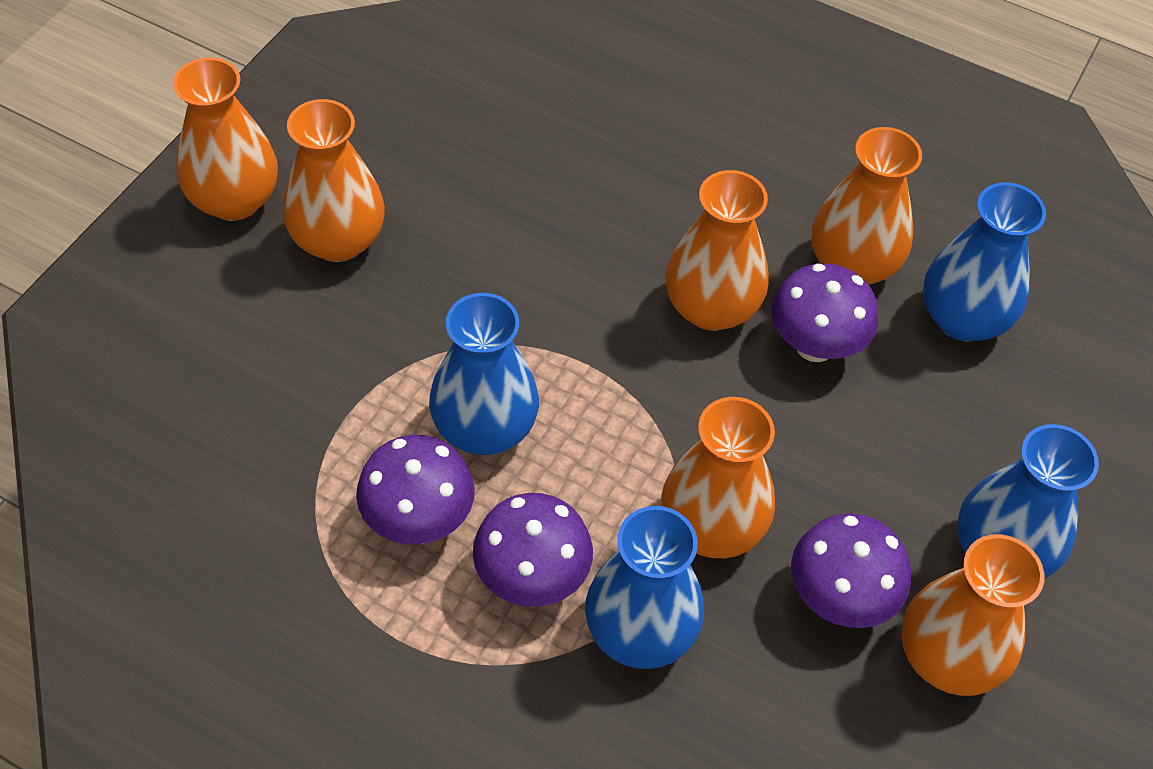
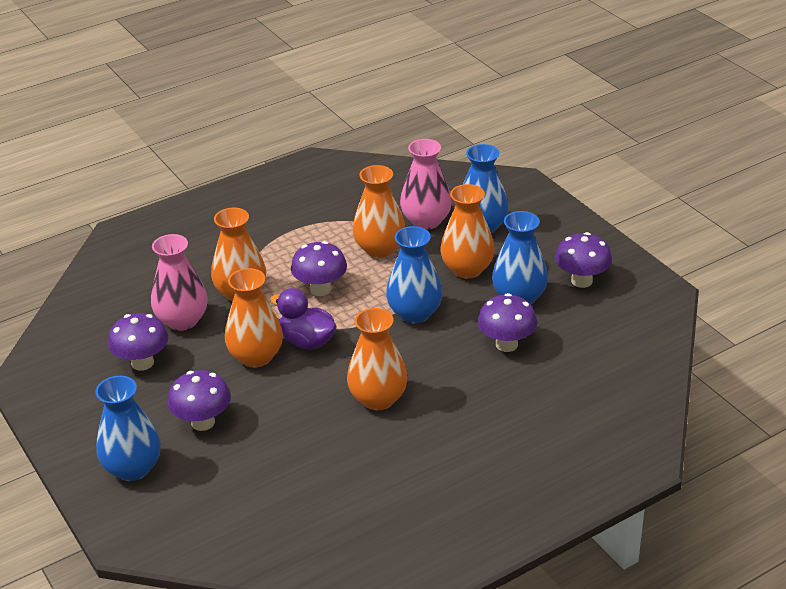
orange vase: [173,57,278,221] [283,99,385,262] [661,397,775,558] [665,170,768,331] [812,127,922,285] [902,534,1045,696] = 6 -> [211,208,266,301] [225,268,283,368] [347,308,408,410] [353,165,405,258] [440,184,495,279] = 5
pink vase: none = 0 -> [151,234,208,331] [400,139,452,230] = 2
purple duck: none = 0 -> [270,288,337,350] = 1
purple mushroom: [356,435,475,545] [473,493,593,607] [771,263,878,362] [791,513,911,628] = 4 -> [108,313,168,371] [168,370,231,431] [291,241,347,296] [477,293,537,352] [555,232,612,288] = 5

